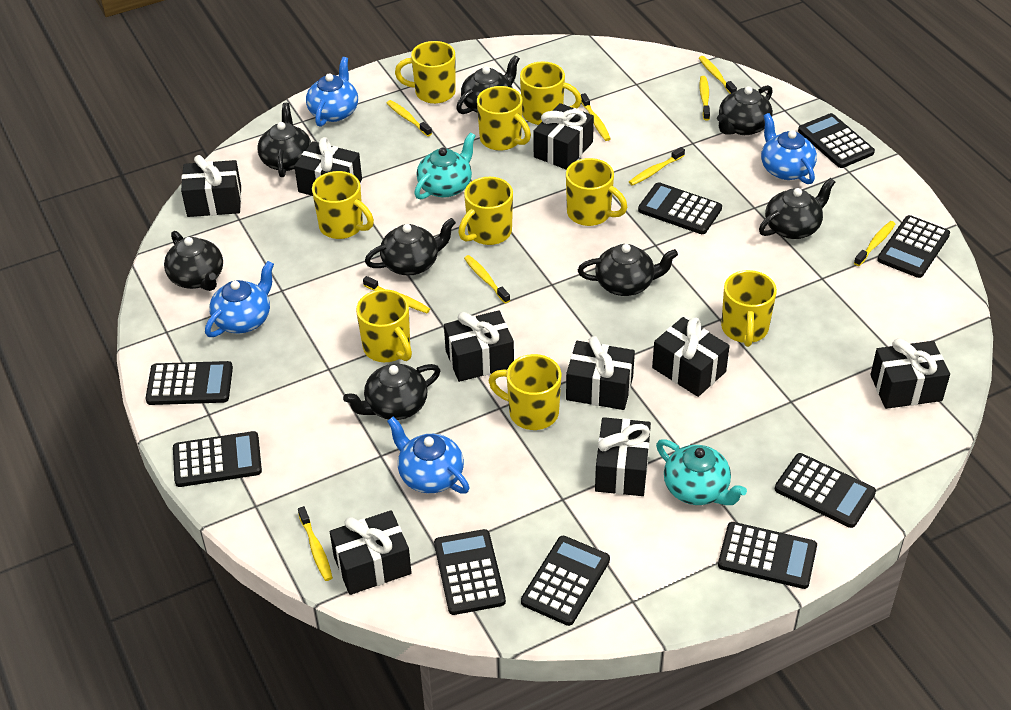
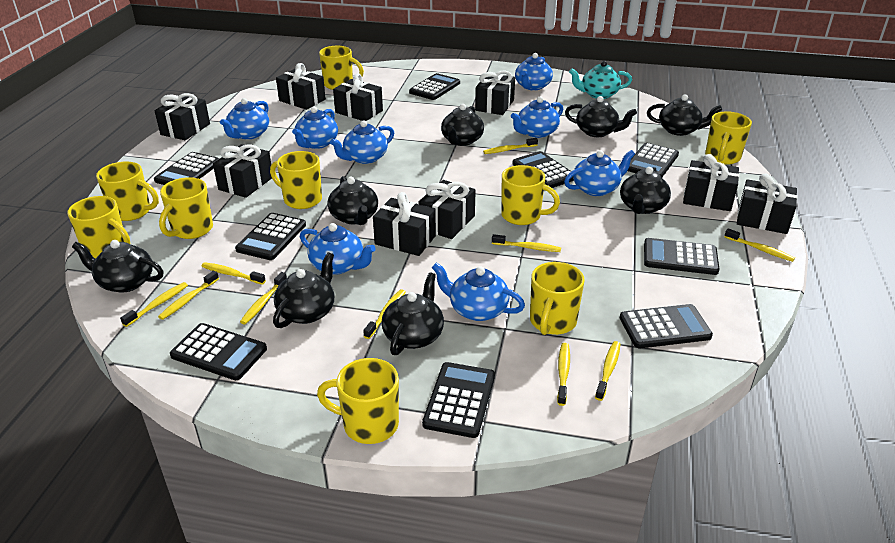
blue teapot: [205,261,274,337] [306,57,358,127] [387,417,470,494] [761,113,817,184] = 4 -> [220,98,269,140] [292,107,338,149] [300,223,376,275] [330,120,394,164] [432,263,525,321] [511,96,563,138] [515,53,553,90] [564,150,635,196] = 8
turquoise teapot: [414,133,476,199] [656,439,747,505] = 2 -> [569,61,632,99] = 1
yellow toothbrush: [298,506,333,581] [363,276,430,313] [387,100,432,137] [464,255,510,303] [581,93,611,141] [629,147,685,186] [699,56,737,94] [700,76,710,121] [854,221,895,266] = 9 -> [120,282,188,327] [158,271,219,320] [201,262,266,285] [240,272,287,324] [363,289,405,339] [483,138,538,154] [492,234,561,252] [557,343,570,406] [595,341,620,401] [724,228,795,262] = 10

